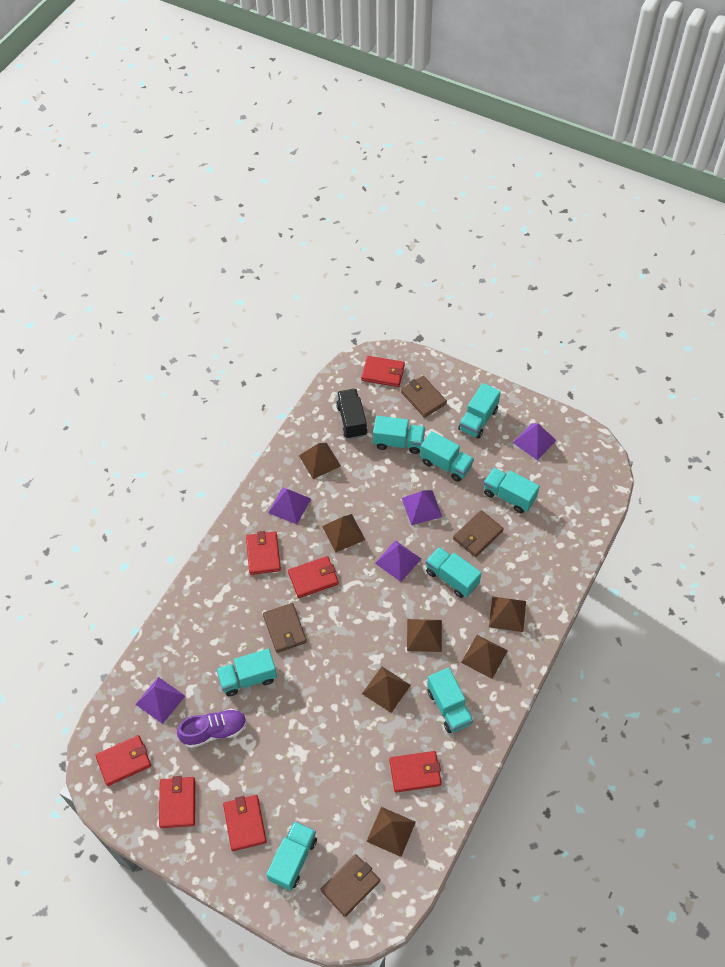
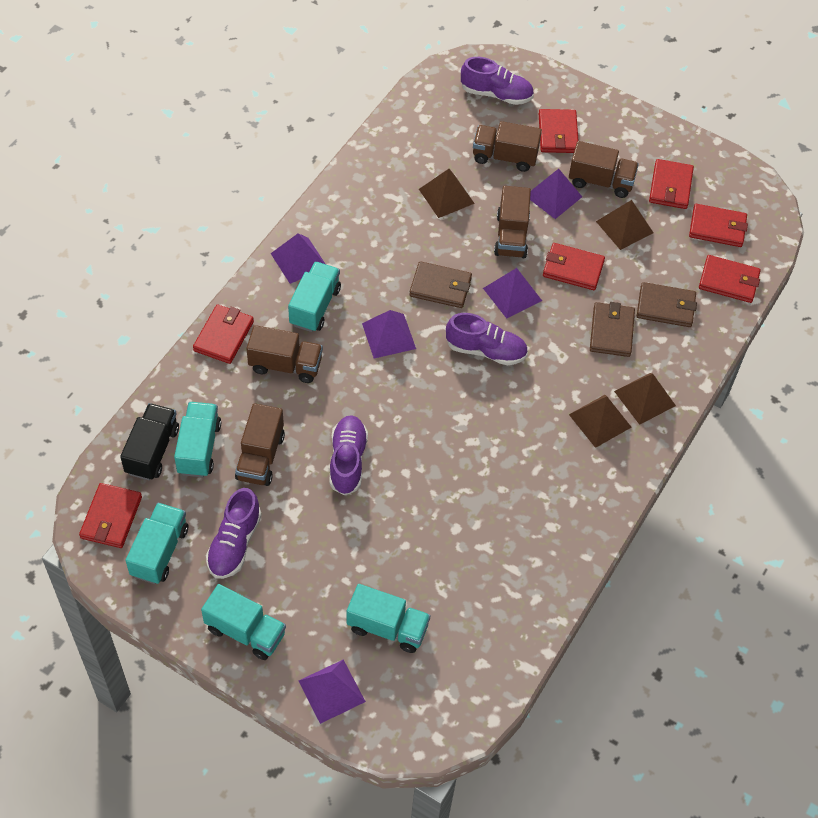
brown pyramid: [299,443,341,479] [322,514,365,552] [362,667,411,713] [366,807,416,857] [407,619,442,652] [461,635,508,679] [489,596,526,632] = 7 -> [419,169,475,218] [569,395,632,448] [596,200,653,250] [614,373,676,425] = 4
brown truck: none = 0 -> [235,403,285,486] [246,325,323,383] [473,121,542,172] [494,186,531,258] [569,141,639,198] = 5
brown wallet: [263,603,307,653] [320,854,380,917] [401,376,447,418] [453,510,504,557] = 4 -> [409,261,472,308] [590,302,635,357] [637,282,697,327] = 3
purple shoe: [177,709,247,748] = 1 -> [206,488,262,579] [330,415,368,495] [446,313,528,365] [461,57,534,105] = 4
turquoise truck: [216,649,277,696] [266,821,317,891] [373,416,425,454] [420,431,474,482] [426,547,481,598] [427,668,473,733] [458,383,501,439] [484,468,540,513] = 8 -> [125,503,188,584] [174,402,221,477] [201,584,286,660] [288,261,341,332] [347,584,430,653] = 5

